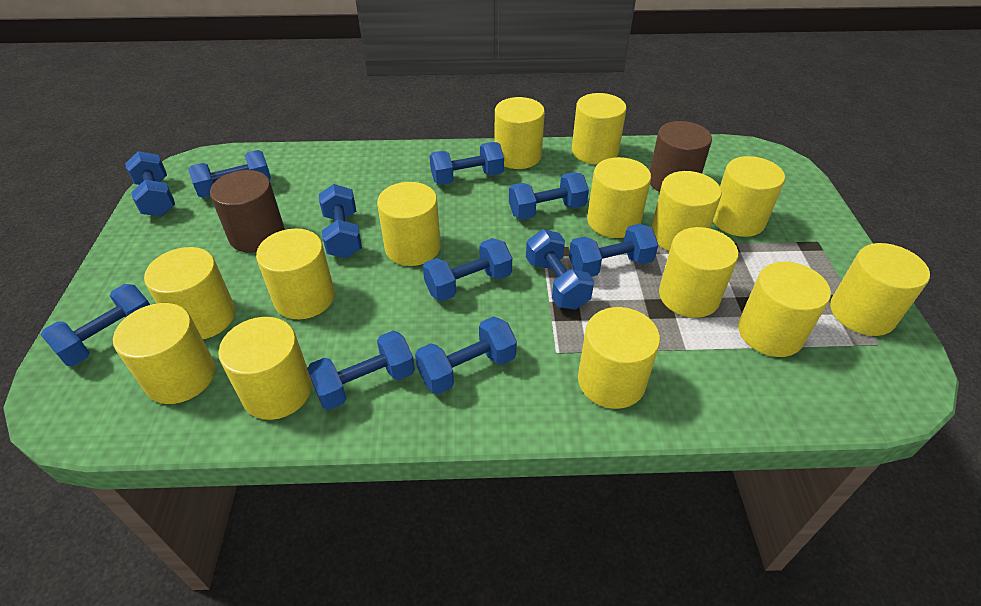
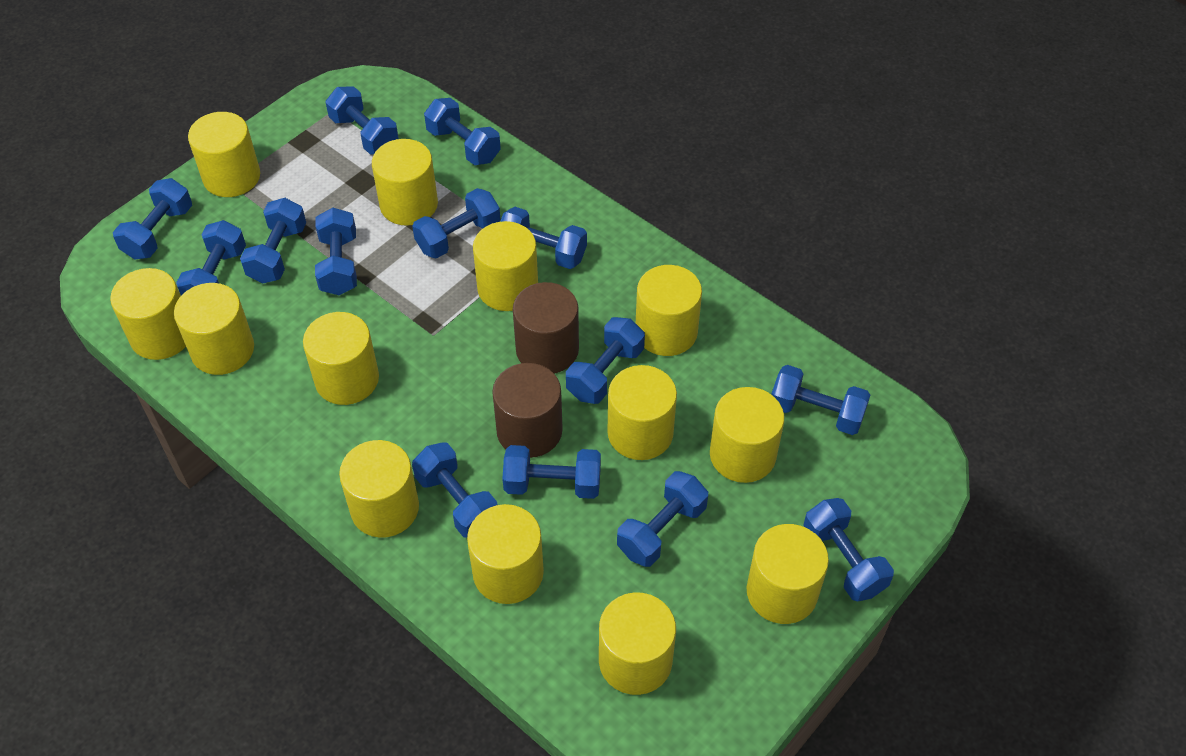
blue dumbbell: [41,284,150,366] [125,151,175,216] [188,150,271,198] [307,331,415,410] [319,184,362,258] [415,316,517,394] [423,238,512,301] [429,142,504,185] [509,172,589,220] [526,229,594,310] [569,224,658,277] = 11 -> [113,178,192,260] [176,220,246,295] [240,198,306,284] [315,208,357,295] [326,86,399,155] [412,188,501,259] [412,442,497,538] [424,98,501,165] [500,207,587,269] [502,445,601,499] [566,317,645,404] [617,471,708,567] [771,365,870,435] [803,498,894,601] = 14
yellow cylinder: [113,303,215,404] [144,247,235,339] [218,317,312,420] [256,229,335,320] [377,182,441,266] [495,97,545,169] [572,93,626,164] [578,307,660,409] [587,157,651,238] [651,171,722,251] [659,227,738,318] [713,156,785,237] [738,262,831,357] [830,243,930,336] = 14 -> [110,268,186,360] [174,283,254,375] [188,112,260,197] [303,312,379,405] [339,440,419,538] [372,139,438,226] [467,504,544,604] [473,221,538,311] [599,592,676,695] [607,365,677,460] [636,265,702,356] [710,387,784,483] [747,524,829,624] = 13

